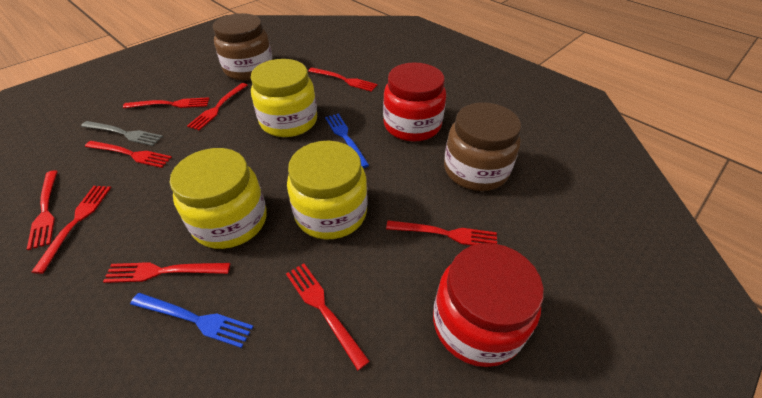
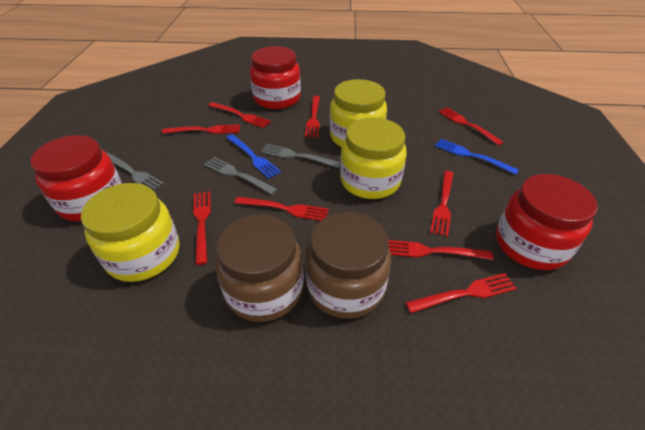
grey fork: [81,121,163,146] = 1 -> [107,152,164,190] [204,157,277,194] [261,144,340,168] = 3
red jar: [383,62,446,142] [433,243,544,367] = 2 -> [30,135,122,221] [250,46,301,109] [496,174,598,270] = 3

